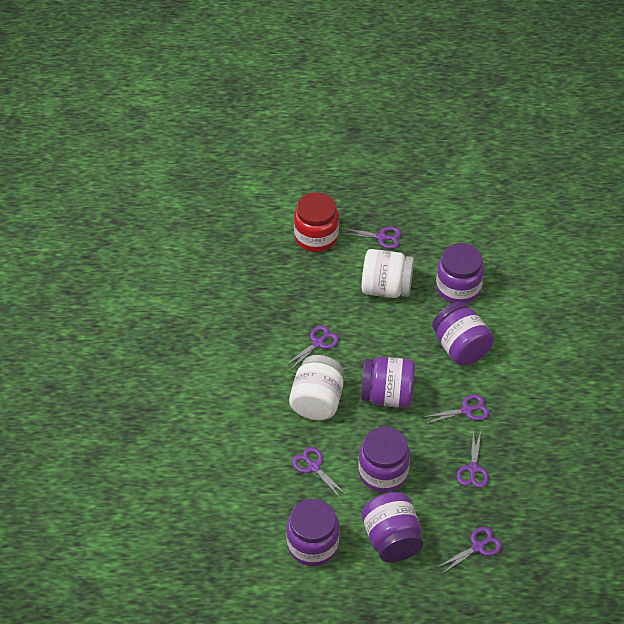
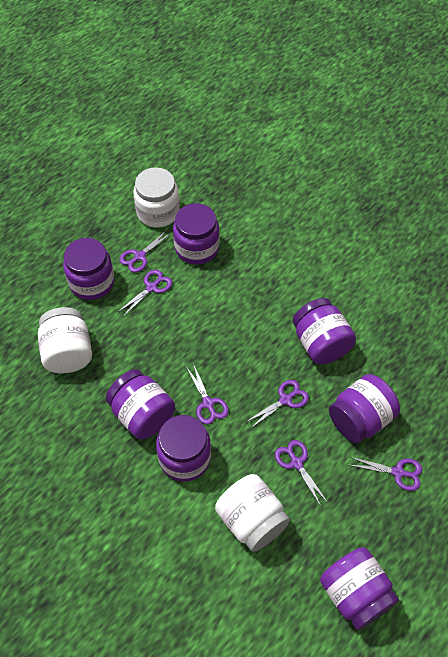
purple jar: [286,499,339,566] [358,427,410,492] [361,357,415,408] [362,492,423,562] [432,302,494,365] [436,243,484,304] = 6 -> [63,238,114,300] [106,369,175,439] [156,415,211,481] [173,203,220,264] [293,298,356,364] [320,547,399,630] [329,374,400,443] = 7
red jar: [294,192,339,252] = 1 -> none = 0
white jar: [289,355,343,420] [361,249,414,298] = 2 -> [38,307,92,373] [134,167,180,228] [215,474,290,552] = 3

